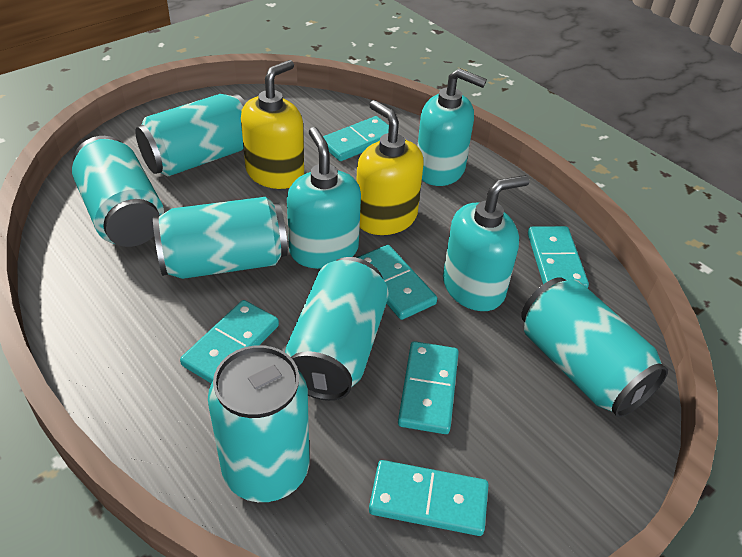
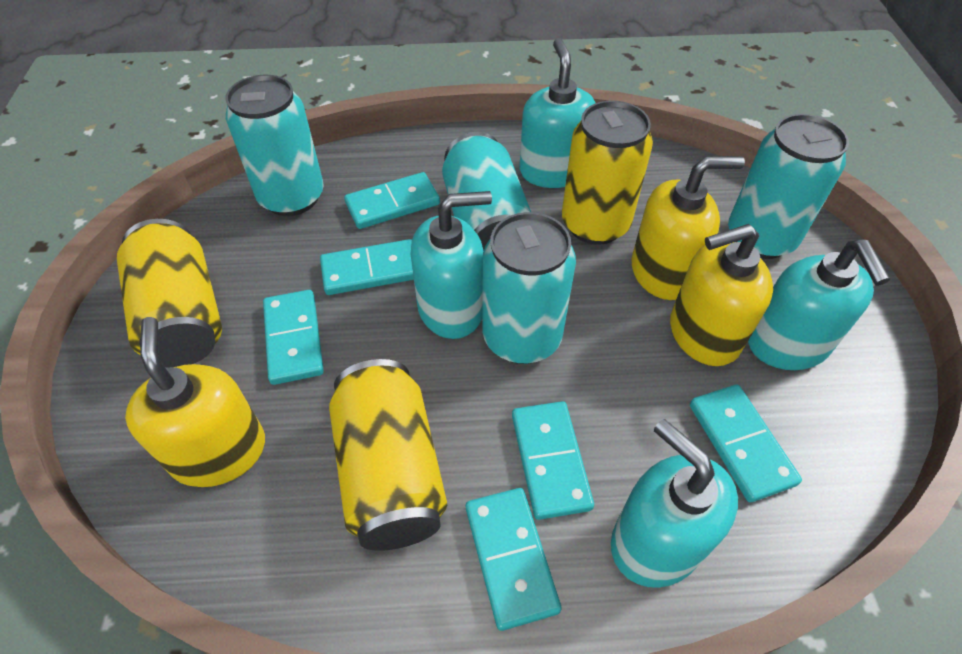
turquoise can: [72,136,164,247] [135,94,246,177] [153,197,288,279] [208,345,310,502] [285,257,389,401] [521,277,668,417] = 6 -> [225,75,324,216] [442,132,531,251] [482,212,576,364] [728,114,849,259] = 4
turquoise soap dispenser: [287,127,361,269] [417,68,487,186] [443,175,529,311] = 3 -> [411,191,492,339] [520,38,596,188] [611,419,738,588] [748,240,890,370] = 4
yellow can: none = 0 -> [117,219,222,368] [329,359,447,551] [562,101,653,245] = 3
yellow soap dispenser: [241,60,304,189] [356,100,424,235] = 2 -> [125,317,265,487] [631,156,745,300] [670,224,773,366] = 3

